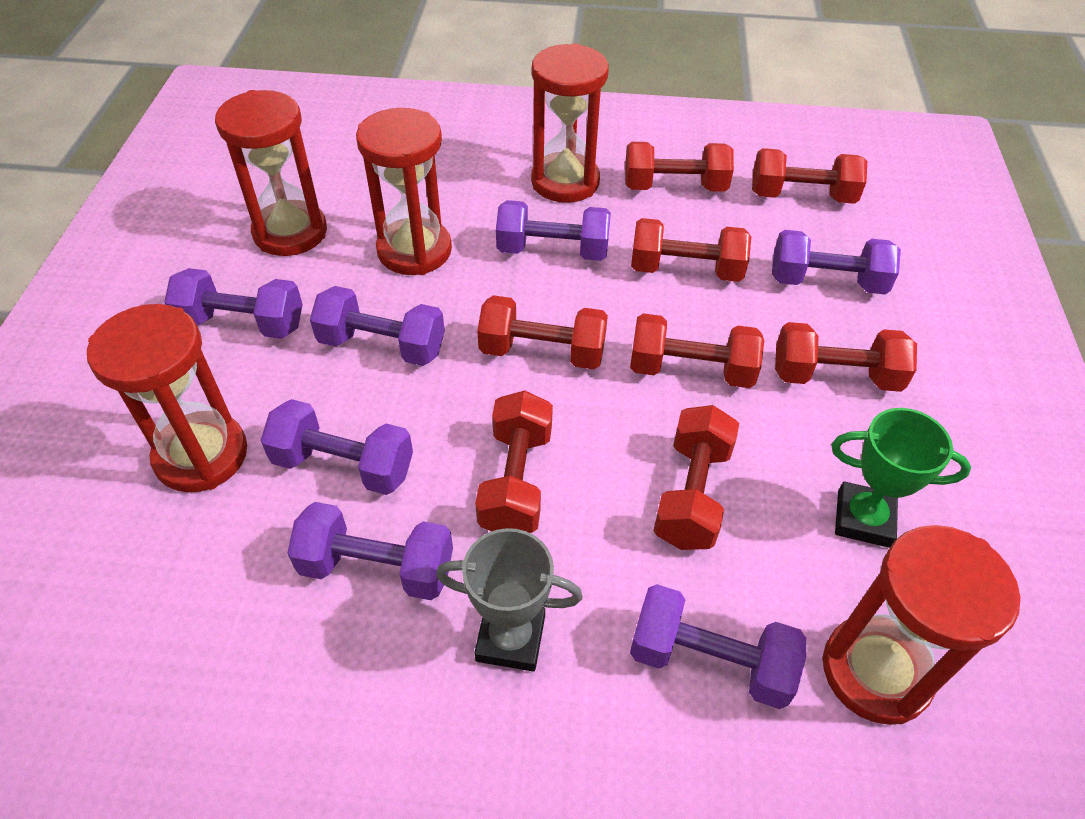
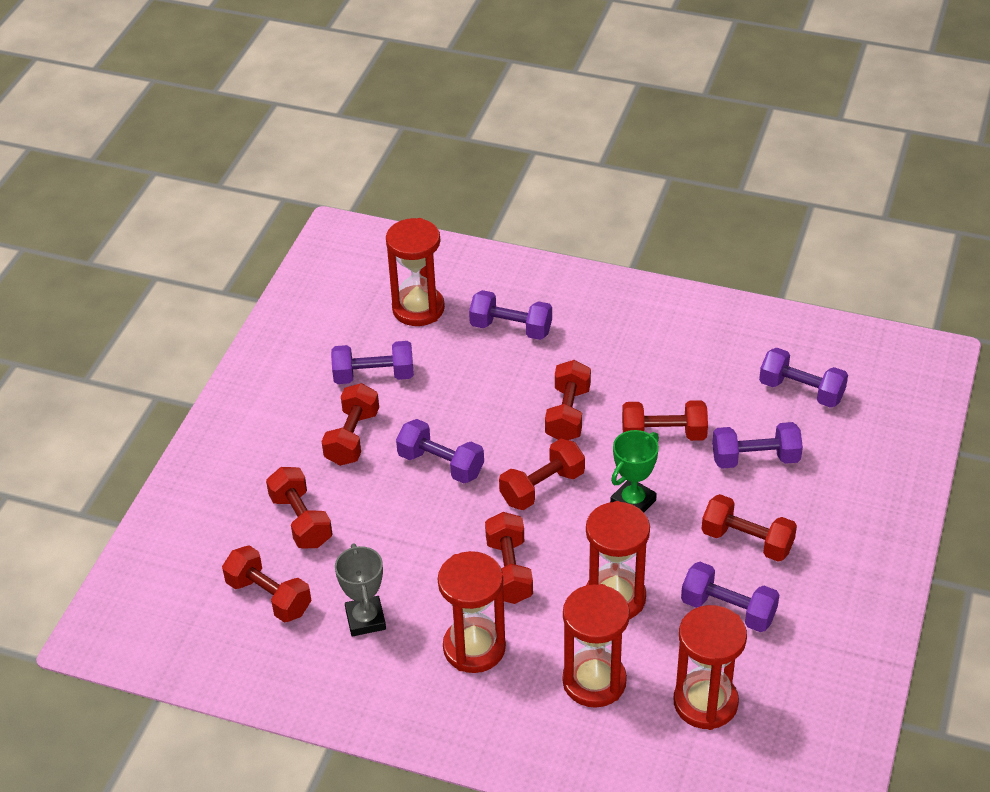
purple dumbbell: [164,268,303,339] [260,399,413,495] [287,502,453,600] [310,286,445,366] [496,200,611,261] [630,584,806,709] [772,230,901,294] = 7 -> [331,341,414,384] [396,419,484,484] [469,290,552,340] [681,562,779,632] [712,422,803,469] [759,348,848,408] = 6

